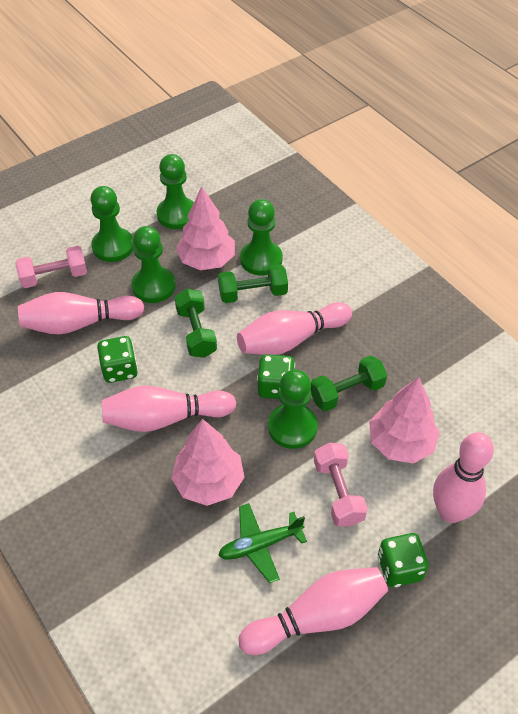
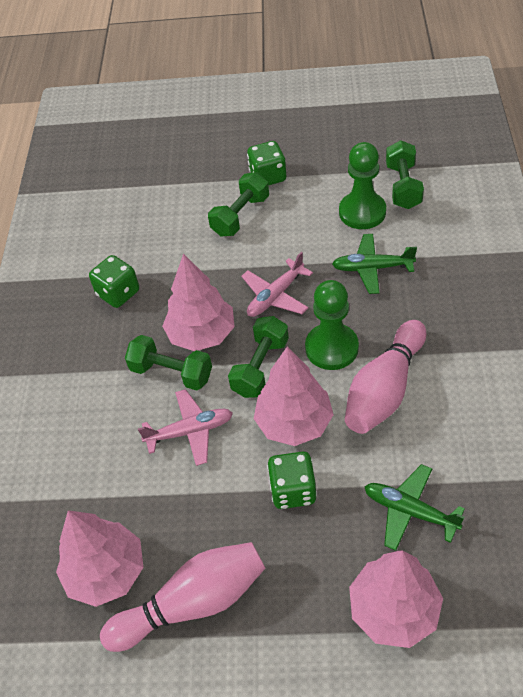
green dumbbell: [174,289,217,358] [218,264,288,303] [310,355,387,411] = 3 -> [125,335,212,390] [208,172,269,237] [228,316,289,398] [386,140,424,209] = 4
green pawn: [91,186,134,262] [131,226,176,303] [157,154,194,229] [240,199,283,276] [268,370,318,449] = 5 -> [305,280,359,370] [339,142,386,229] = 2
green plane: [218,503,307,583] = 1 -> [332,234,417,294] [365,464,465,551] = 2
pink bowling pin: [18,292,144,335] [102,386,236,432] [237,302,352,355] [238,567,388,655] [433,432,494,523] = 5 -> [100,542,265,652] [345,320,426,434] = 2
pink dumbbell: [16,246,87,288] [314,443,368,527] = 2 -> none = 0
pink plane: none = 0 -> [138,389,233,466] [241,252,313,317] = 2
pink tree: [171,419,244,506] [176,186,235,270] [369,377,440,464] = 3 -> [56,510,144,607] [162,254,235,351] [254,347,334,446] [349,550,443,648] = 4

